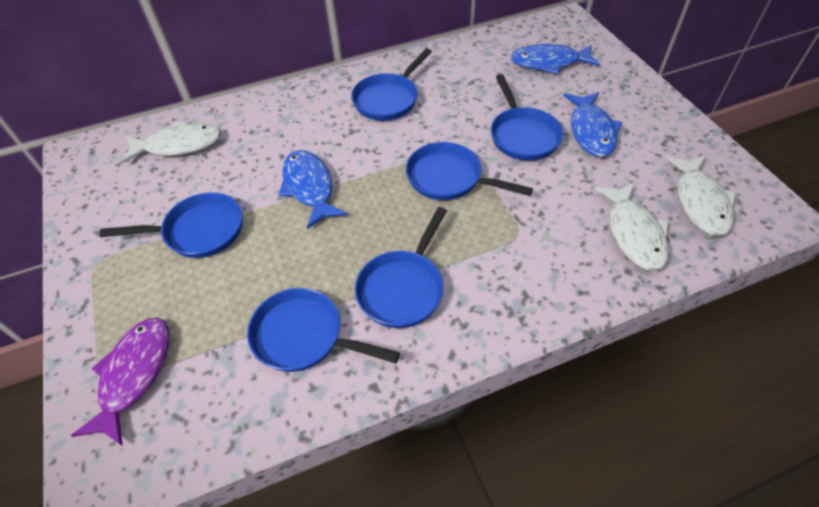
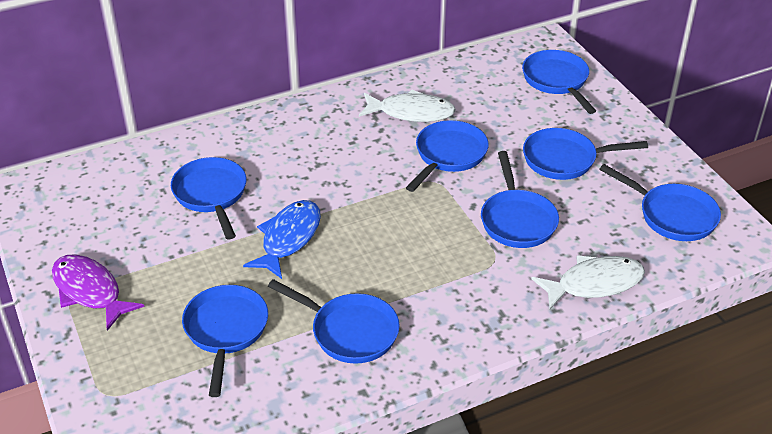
blue fish: [279,150,347,229] [510,44,600,74] [563,92,622,157] = 3 -> [243,200,321,279] = 1
blue pan: [99,192,243,258] [247,288,400,372] [351,48,432,121] [355,207,447,328] [406,142,533,200] [491,74,563,161] = 6 -> [171,157,246,240] [182,285,268,397] [268,279,400,364] [406,120,489,192] [481,151,559,248] [522,50,596,114] [523,128,648,180] [599,164,721,241] = 8
white fish: [122,122,221,163] [594,182,669,271] [665,156,736,236] = 3 -> [359,90,456,122] [531,255,645,309] = 2

